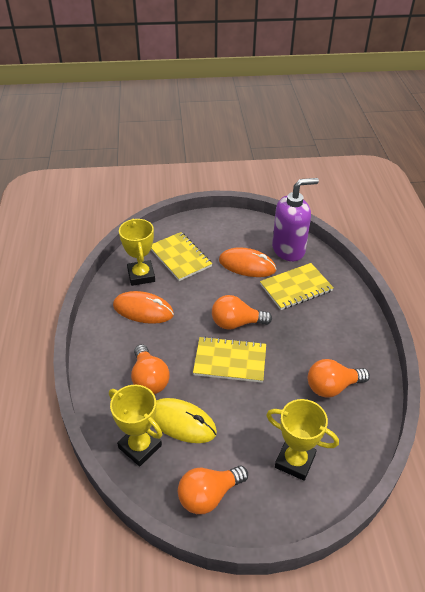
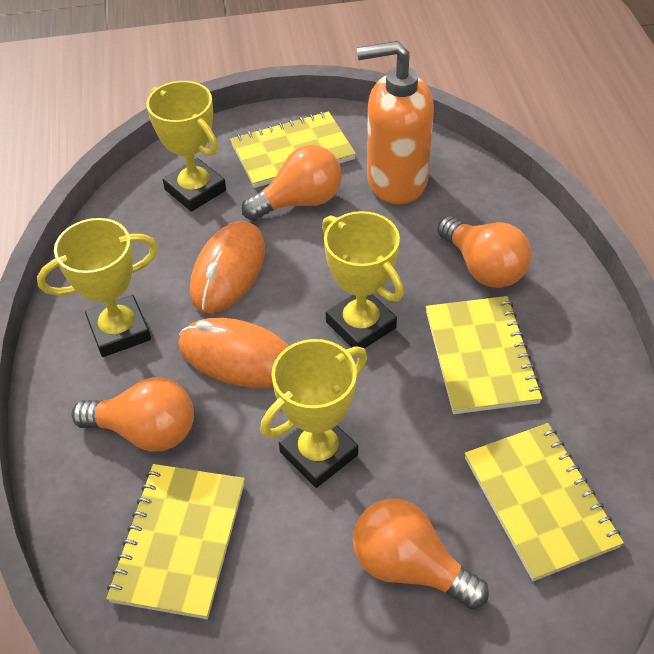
orange soap dispenser: none = 0 -> [357,41,434,204] = 1
purple soap dispenser: [272,178,319,261] = 1 -> none = 0
yellow mouse: [154,398,217,443] = 1 -> none = 0
yellow notebook: [151,232,212,281] [193,336,266,383] [260,263,334,310] = 3 -> [106,464,245,619] [230,111,356,188] [426,296,543,414] [465,423,624,581] = 4
yellow trophy: [109,385,162,466] [119,218,155,286] [267,399,339,481] = 3 -> [37,218,158,357] [146,81,226,212] [260,339,367,488] [322,211,404,349] = 4

